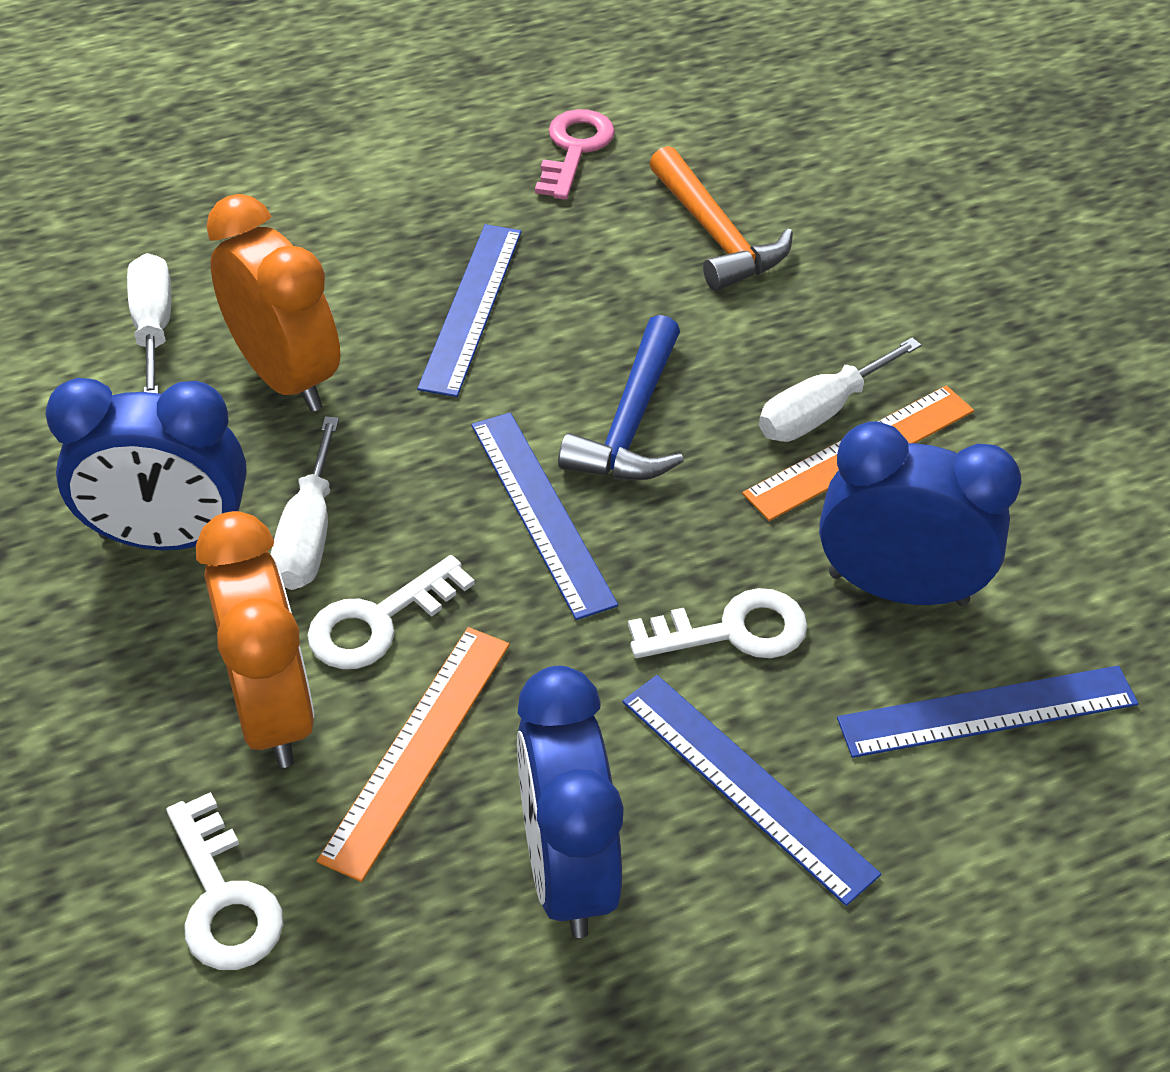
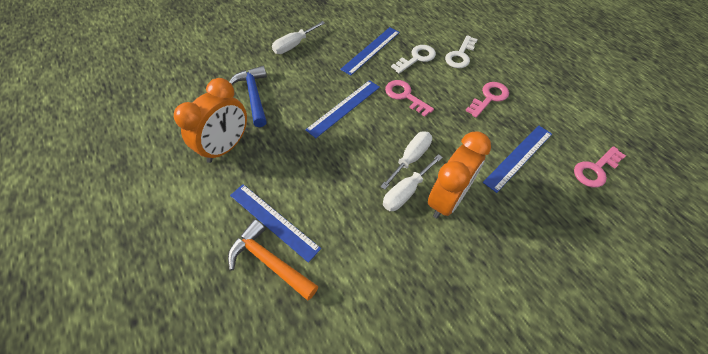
blue clock: [45,378,247,550] [517,666,624,938] [819,421,1021,606] = 3 -> none = 0
orange ruler: [317,627,510,882] [742,385,974,521] = 2 -> none = 0
pink key: [535,109,615,200] = 1 -> [385,80,434,117] [465,82,509,118] [574,146,626,187] = 3
white key: [166,792,284,970] [307,555,475,669] [628,588,808,658] = 3 -> [391,45,436,74] [445,35,478,68] = 2

